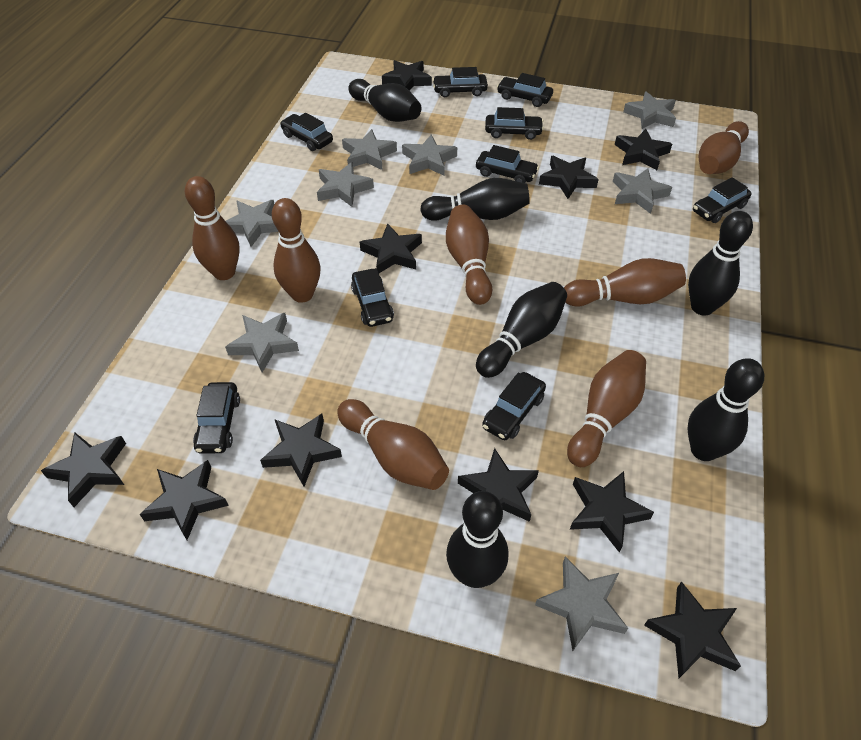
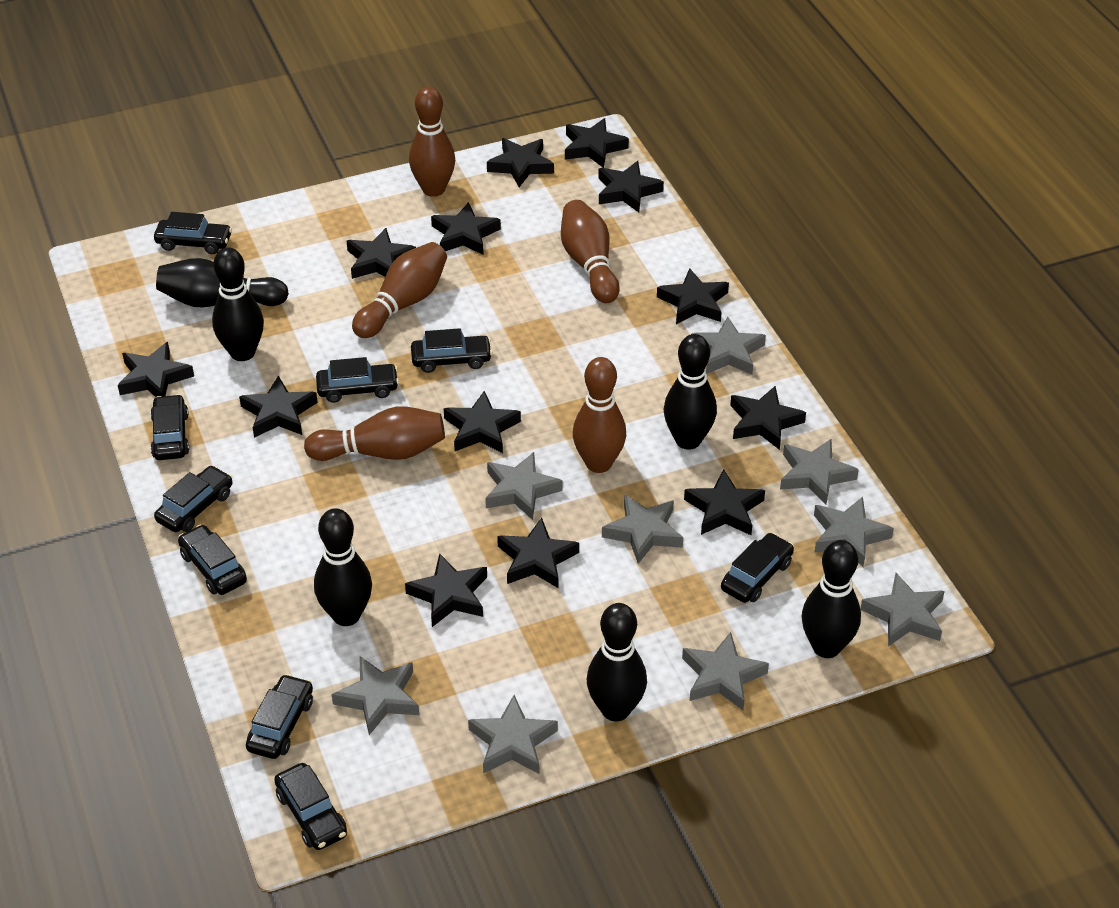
black star: [41,432,126,507] [140,460,229,540] [260,414,342,486] [360,223,422,273] [382,60,432,91] [458,448,539,522] [539,156,599,199] [570,471,654,552] [615,129,672,170] [644,581,741,678] = 10 -> [118,342,194,397] [239,375,318,438] [347,228,416,279] [405,553,487,627] [431,202,501,255] [444,391,521,453] [487,138,554,187] [497,518,579,588] [565,118,629,168] [598,161,664,212] [657,268,729,324] [684,469,765,535] [730,386,806,450] = 13
brown bowling pin: [185,176,240,280] [272,198,320,303] [337,399,449,490] [446,205,492,305] [564,258,686,307] [567,350,646,467] [699,121,749,174] = 7 -> [304,406,445,461] [352,242,447,338] [409,87,455,197] [561,200,620,303] [573,357,626,473] = 5
grey star: [225,313,299,372] [226,200,279,247] [317,162,374,207] [342,129,397,170] [402,135,457,176] [535,556,628,651] [613,168,672,214] [623,91,676,129] = 8 -> [332,656,419,735] [468,695,558,774] [485,452,563,520] [602,494,683,564] [682,632,769,710] [692,317,766,375] [780,439,859,505] [814,497,894,567] [860,573,945,646] = 9

